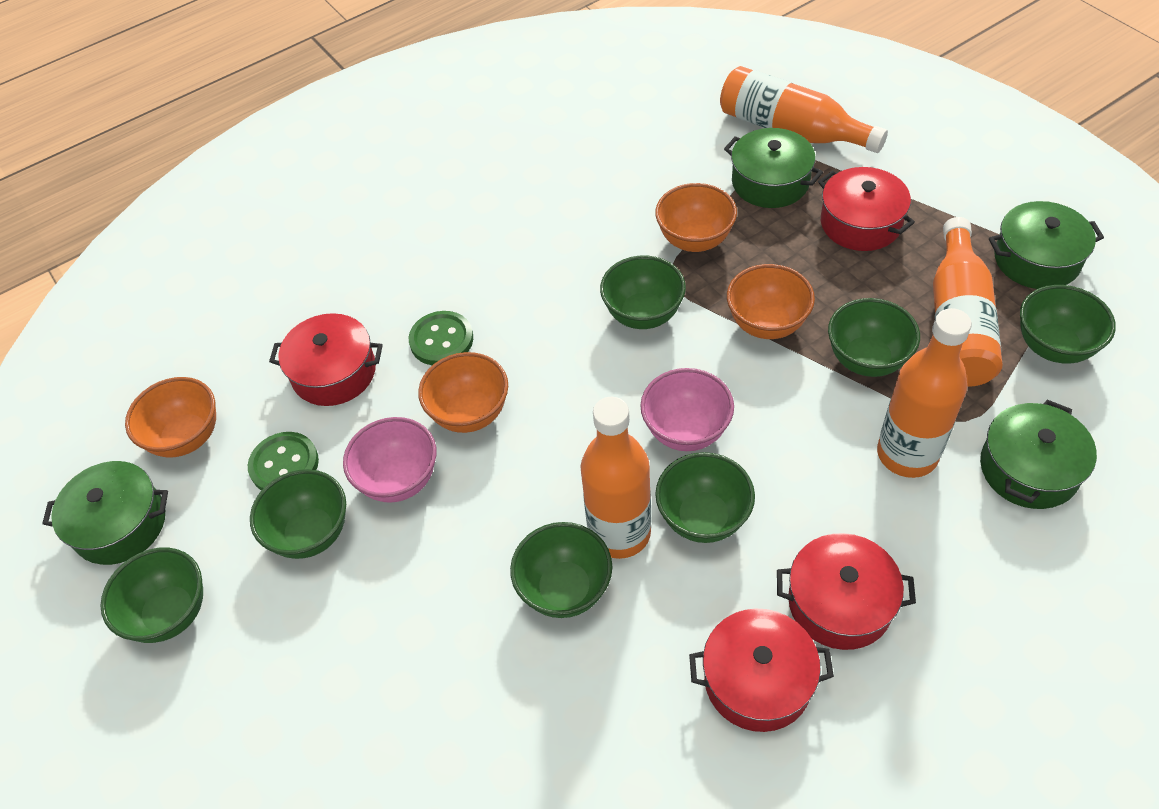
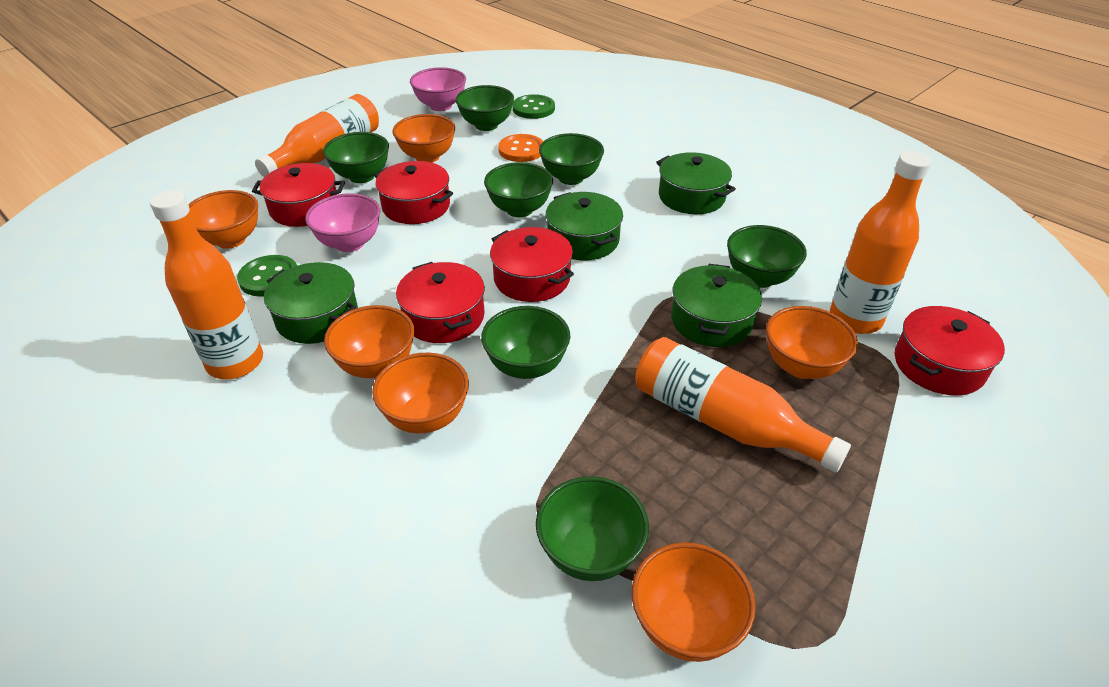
orange bowl: [125,377,216,458] [418,352,508,433] [655,183,737,252] [727,264,815,339] = 4 -> [188,190,258,249] [324,305,415,378] [372,353,469,433] [392,114,455,163] [632,542,756,662] [766,306,858,379] = 6
orange button: none = 0 -> [498,134,543,162] = 1
red pot: [269,313,383,406] [689,609,834,732] [777,533,916,650] [818,167,915,251] = 4 -> [252,163,345,227] [374,161,453,224] [396,262,485,343] [490,227,574,302] [895,306,1005,396] = 5

